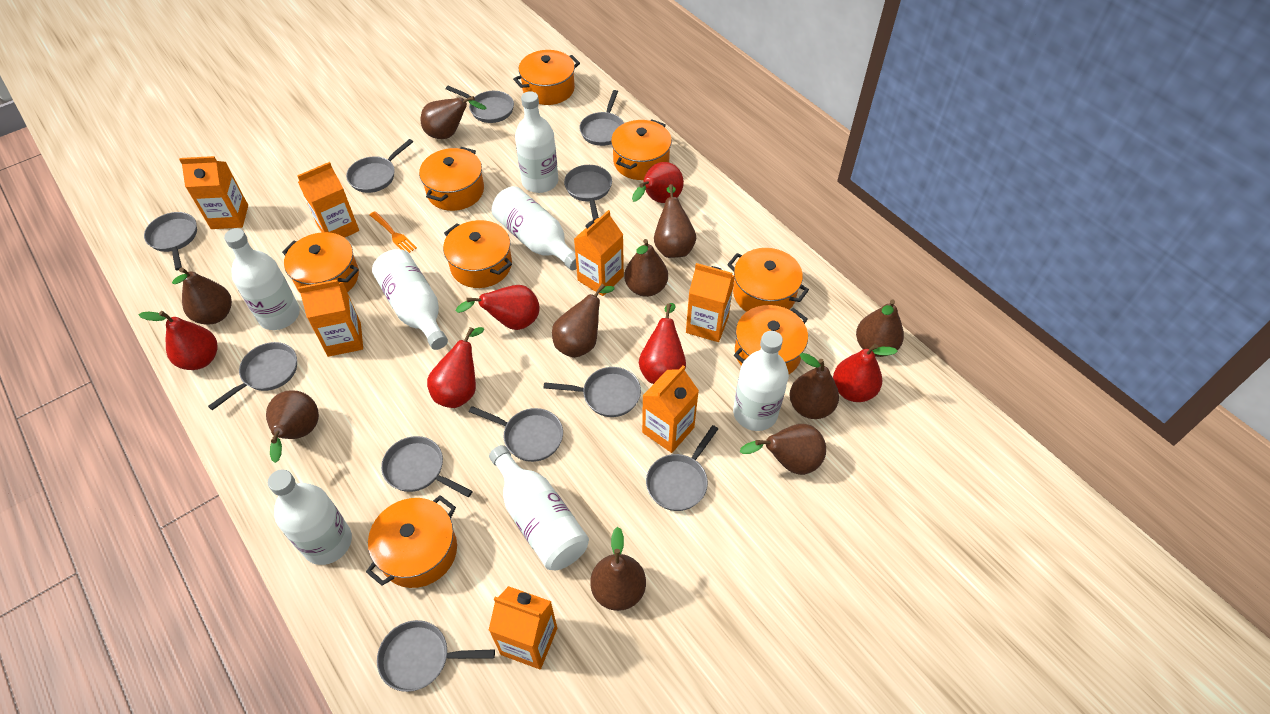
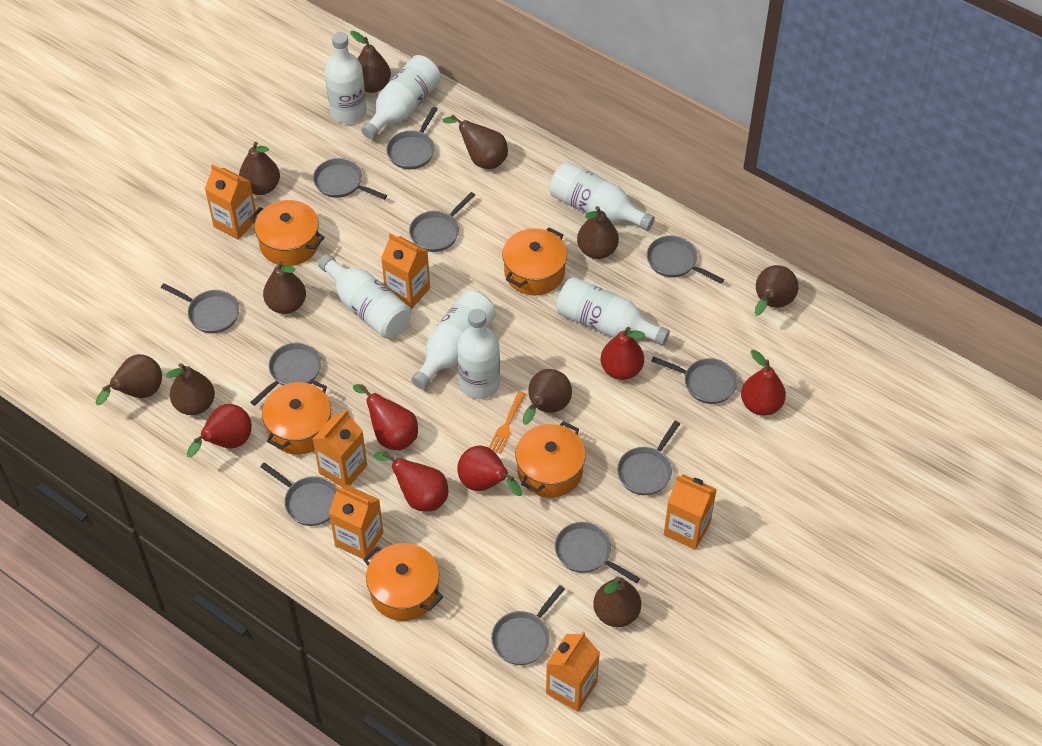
orange carton: [179,156,248,229] [297,162,359,238] [298,280,363,357] [489,586,557,669] [574,210,624,296] [642,365,699,453] [686,263,735,342] = 7 -> [205,164,257,240] [313,410,367,487] [329,485,384,559] [381,233,430,309] [546,631,600,712] [664,474,717,550] = 6
orange pot: [282,232,359,294] [366,495,457,588] [419,147,484,211] [443,220,512,288] [513,50,580,105] [611,120,672,180] [727,248,809,312] [734,305,808,374] = 8 -> [250,200,325,266] [262,379,331,455] [363,543,443,621] [502,227,567,296] [515,421,586,498] = 5

